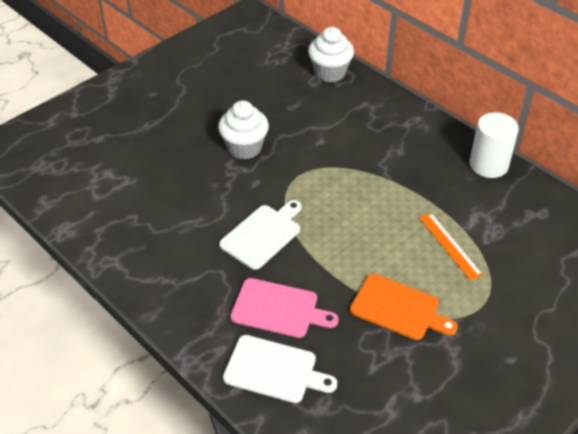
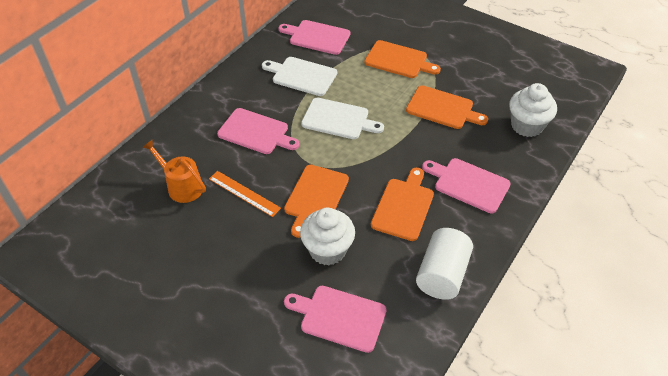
orange cutting board: [350,274,458,340] = 1 -> [284,165,349,238] [364,40,441,78] [371,168,434,241] [406,85,488,129] = 4
orange watering can: none = 0 -> [142,140,206,203] = 1
pink cutting board: [230,278,338,338] = 1 -> [217,108,300,154] [278,20,350,55] [284,286,387,353] [422,158,511,213] = 4

